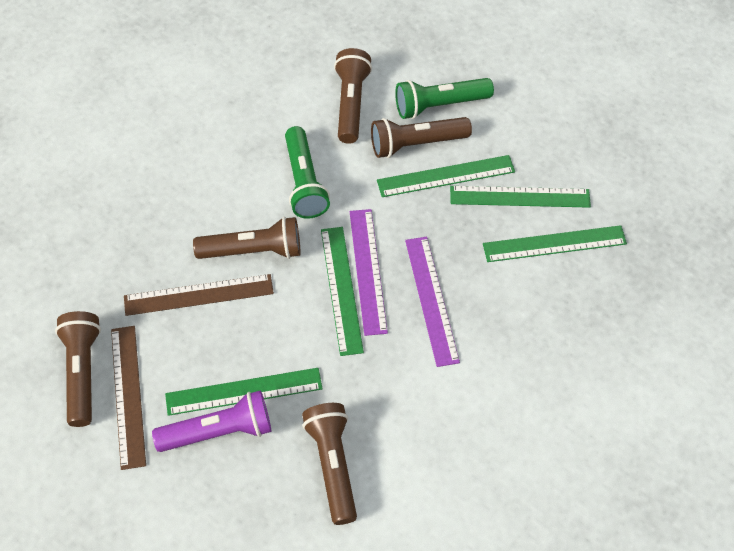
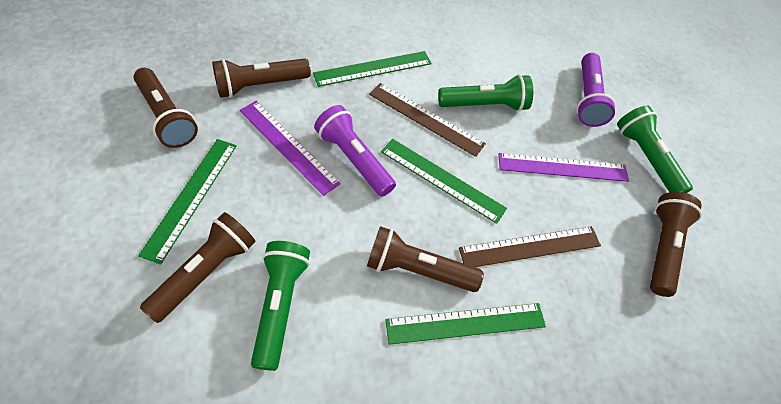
green flashlight: [285,126,330,219] [395,78,494,119] = 2 -> [251,241,310,371] [438,74,533,111] [617,105,693,193] = 3
green ruler: [165,368,323,416] [321,227,364,356] [377,155,515,197] [450,186,591,208] [483,225,627,262] = 5 -> [138,139,237,265] [313,51,432,87] [381,139,507,224] [385,303,546,345] = 4
purple flashlight: [152,390,271,452] = 1 -> [314,105,396,197] [576,53,616,127] = 2

